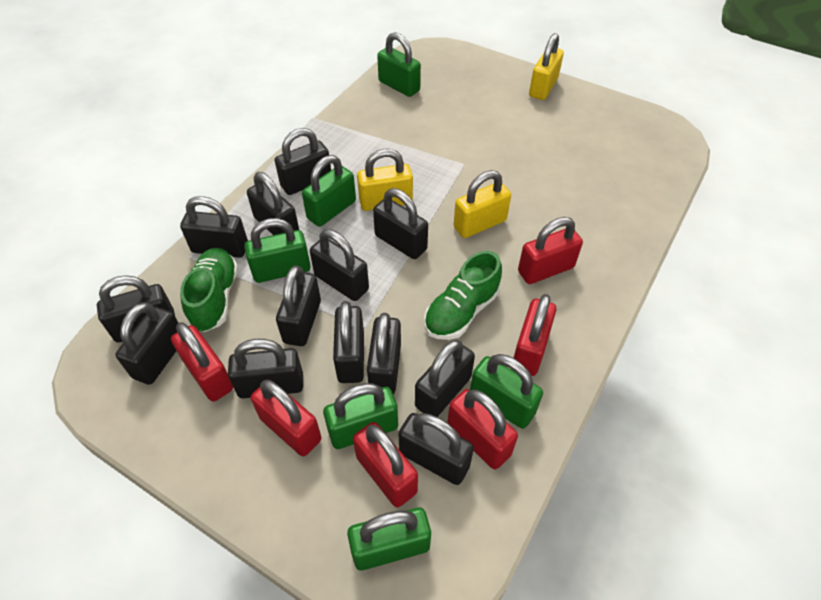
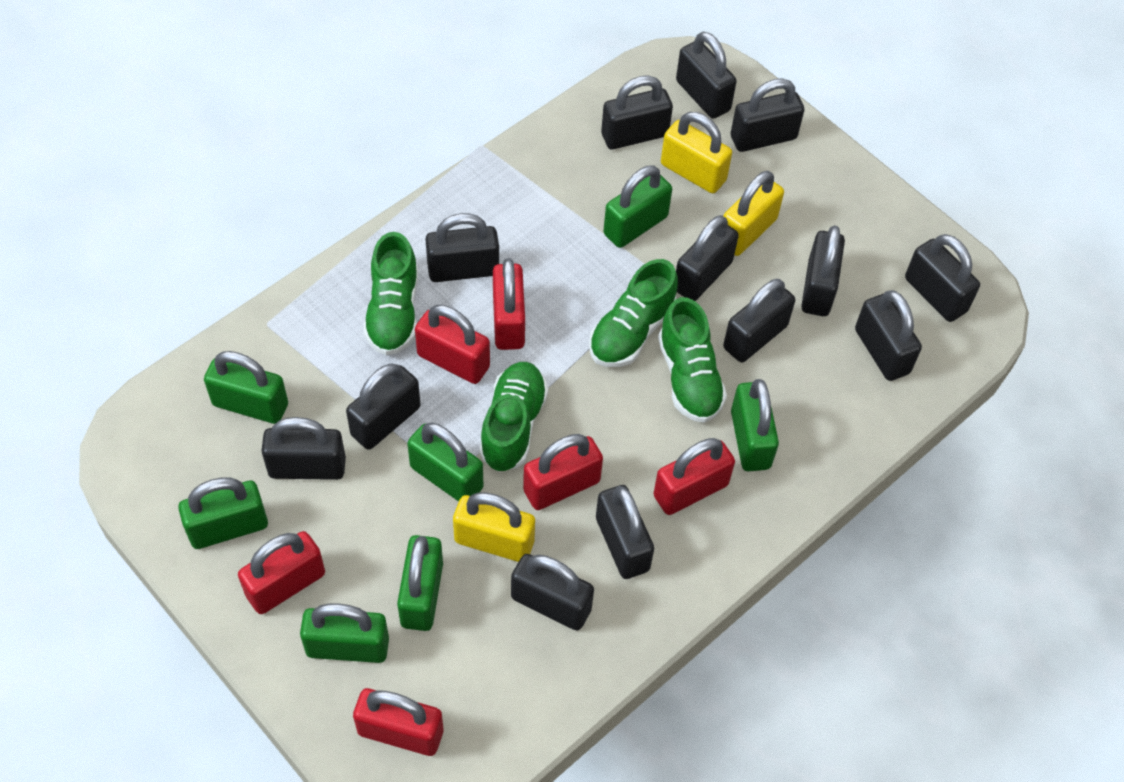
green padlock: [244,218,311,283] [302,155,356,227] [323,383,398,449] [347,508,431,570] [377,32,421,97] [470,354,543,429] = 6 -> [178,478,268,549] [204,351,288,424] [300,604,389,663] [397,535,443,631] [407,422,483,502] [603,165,672,248] [731,379,779,471] = 7
green shoe: [180,248,238,332] [424,251,502,340] = 2 -> [363,232,418,355] [479,362,548,472] [589,259,678,367] [658,297,727,423] = 4

